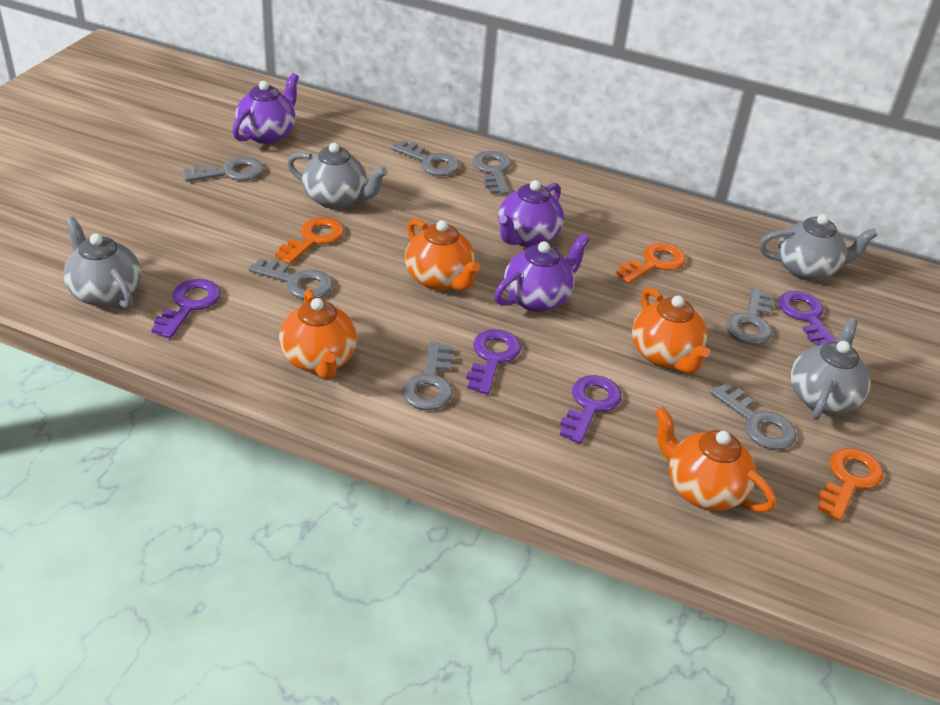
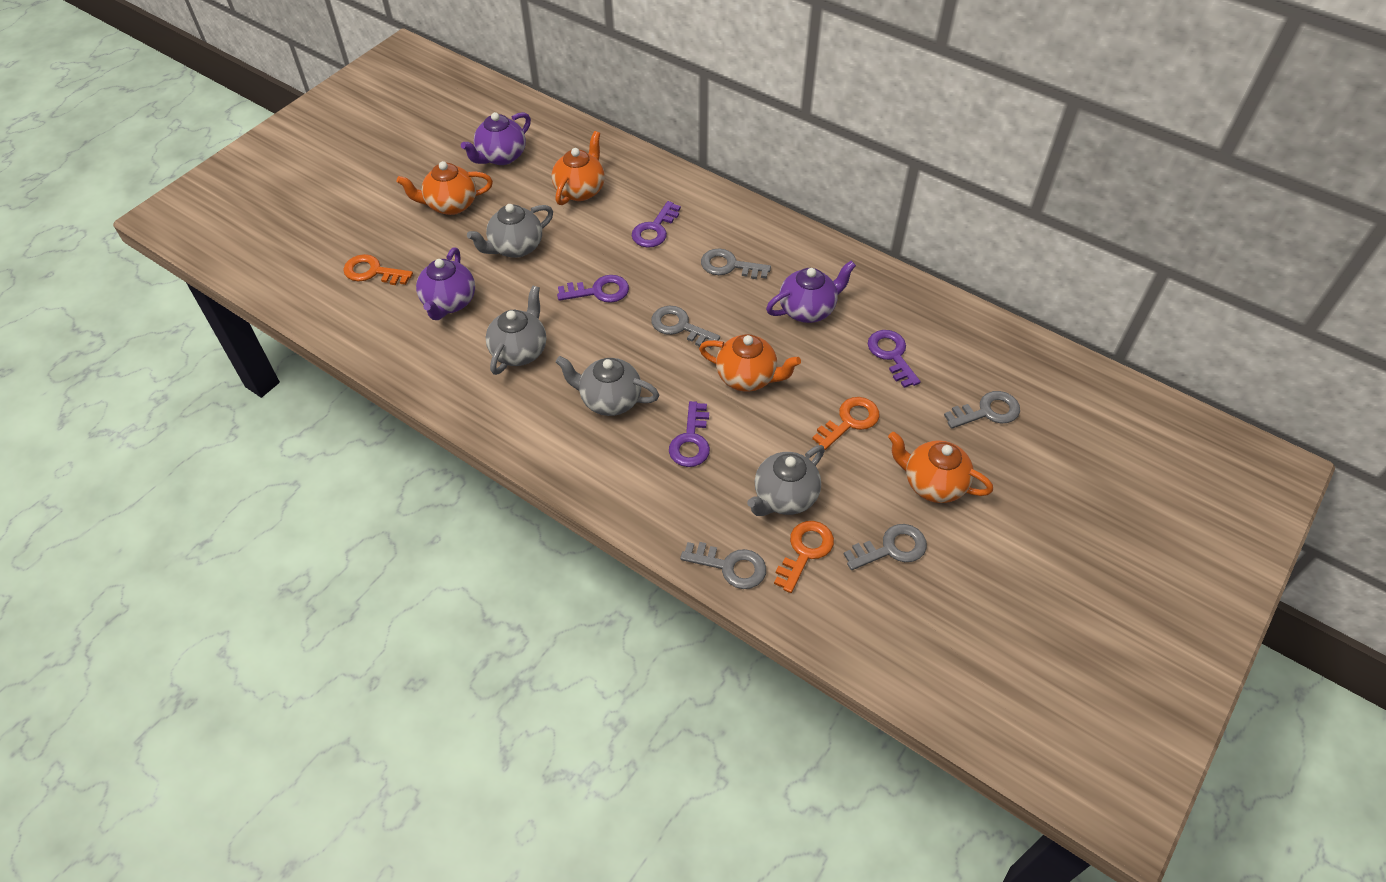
grey key: [183,157,264,182] [248,258,333,299] [391,140,459,176] [402,342,454,410] [473,151,511,195] [710,383,797,450] [726,288,774,345] = 7 -> [651,306,720,348] [680,542,766,589] [701,248,771,279] [844,524,927,570] [944,391,1020,429] = 5

